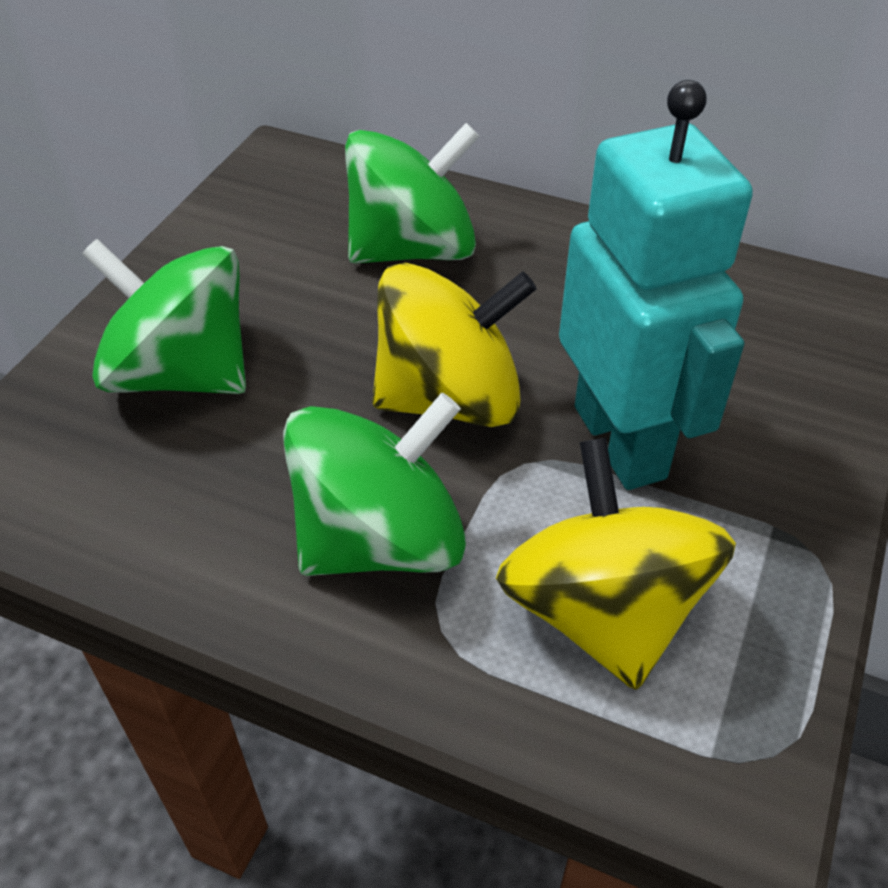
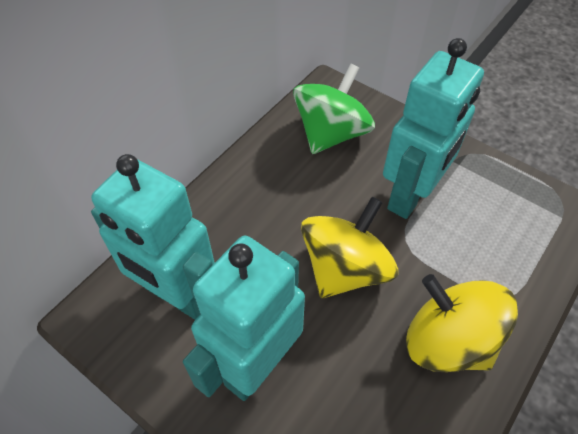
green spinning top: [82,239,246,394] [283,393,466,576] [345,123,480,264] = 3 -> [293,63,375,154] = 1
turquoise robot: [559,80,753,490] = 1 -> [91,154,215,320] [183,236,305,401] [383,38,484,219] = 3

